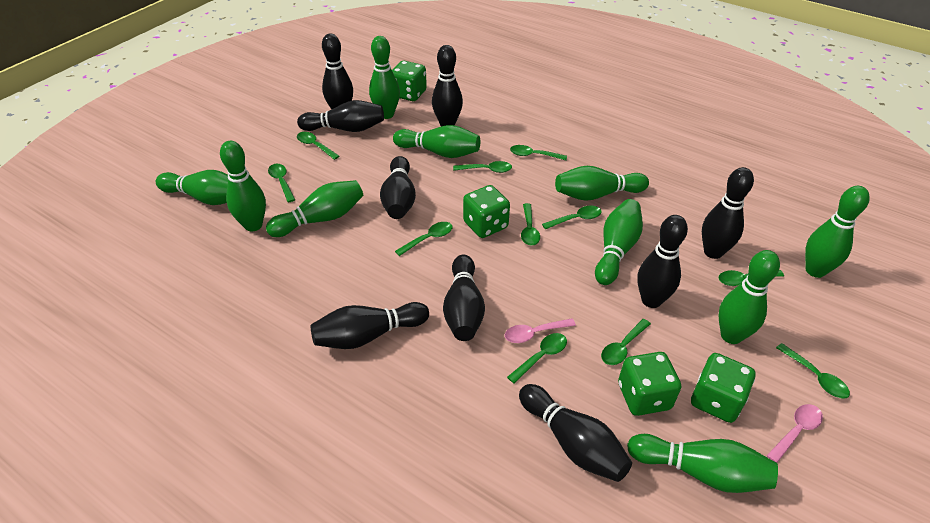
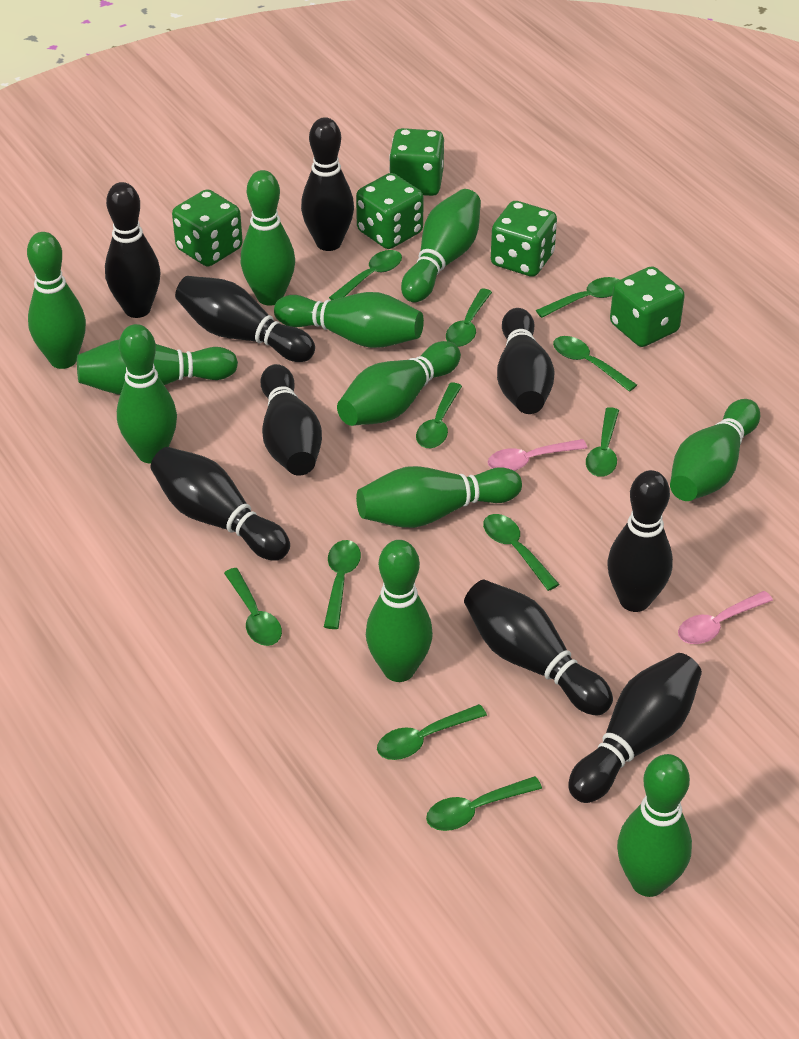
green bowling pin: [156,170,228,205] [220,141,266,231] [266,180,363,237] [369,36,400,119] [393,125,480,158] [555,166,649,201] [595,199,643,285] [627,434,778,493] [719,250,780,344] [805,186,870,278] = 10 -> [27,232,86,369] [77,339,238,395] [117,324,177,463] [241,170,295,306] [274,292,424,348] [337,341,461,426] [356,466,522,528] [366,540,433,682] [401,189,481,302] [617,754,692,897] [670,399,760,501] = 11
green dice: [392,61,427,101] [463,185,510,238] [618,352,681,416] [691,353,755,423] = 4 -> [172,189,243,266] [356,173,424,249] [389,128,444,196] [491,201,557,277] [610,266,685,347] = 5

